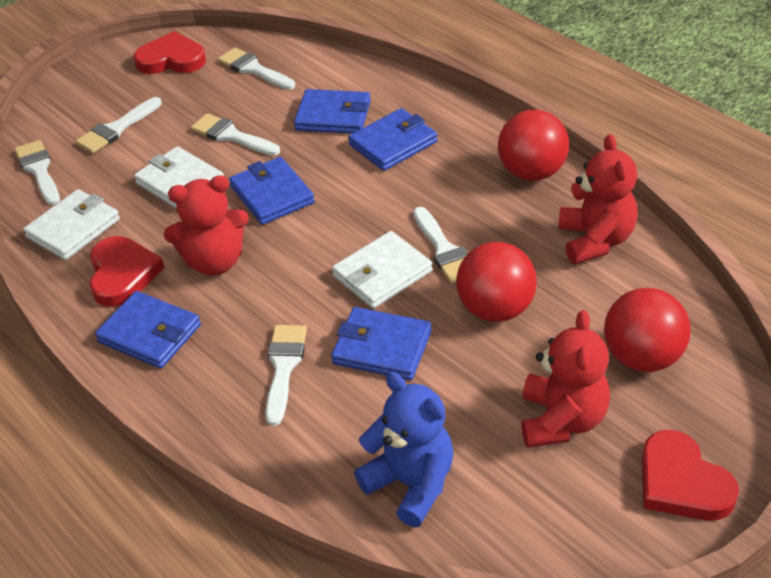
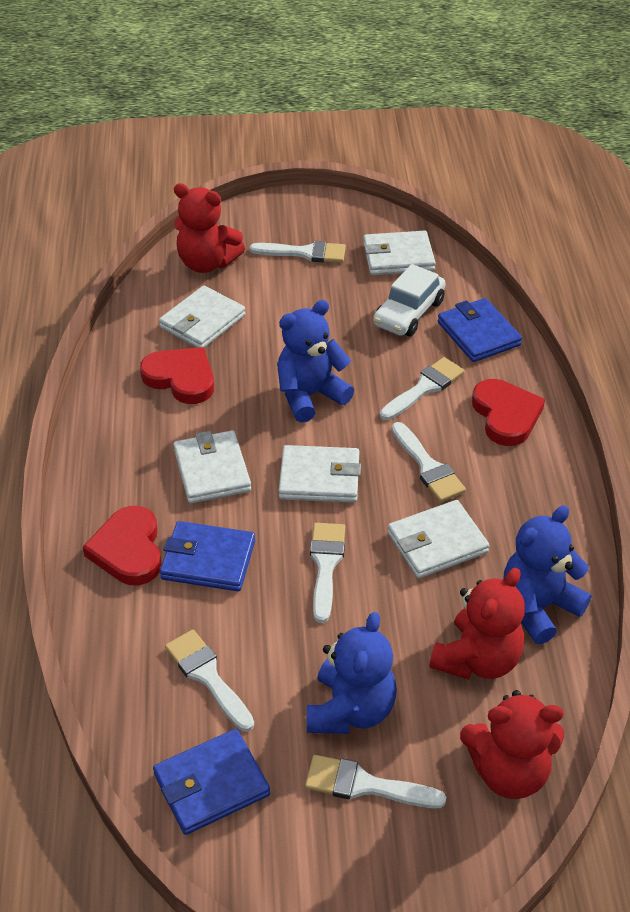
blue teddy bear: [354,372,454,527] = 1 -> [277,300,354,423] [307,612,397,734] [504,506,591,644] = 3
blue wallet: [95,291,201,369] [229,157,315,225] [294,89,371,134] [331,307,432,380] [348,108,437,171] = 5 -> [153,729,270,835] [160,521,255,591] [438,298,522,362] = 3
red ball: [456,242,537,322] [498,110,569,181] [604,288,690,372] = 3 -> none = 0
white car: none = 0 -> [373,264,446,336] = 1
white wallet: [23,189,120,260] [134,146,224,209] [332,231,433,309] = 3 -> [159,286,246,348] [173,431,251,503] [279,445,361,503] [363,231,436,275] [387,500,490,578] = 5

